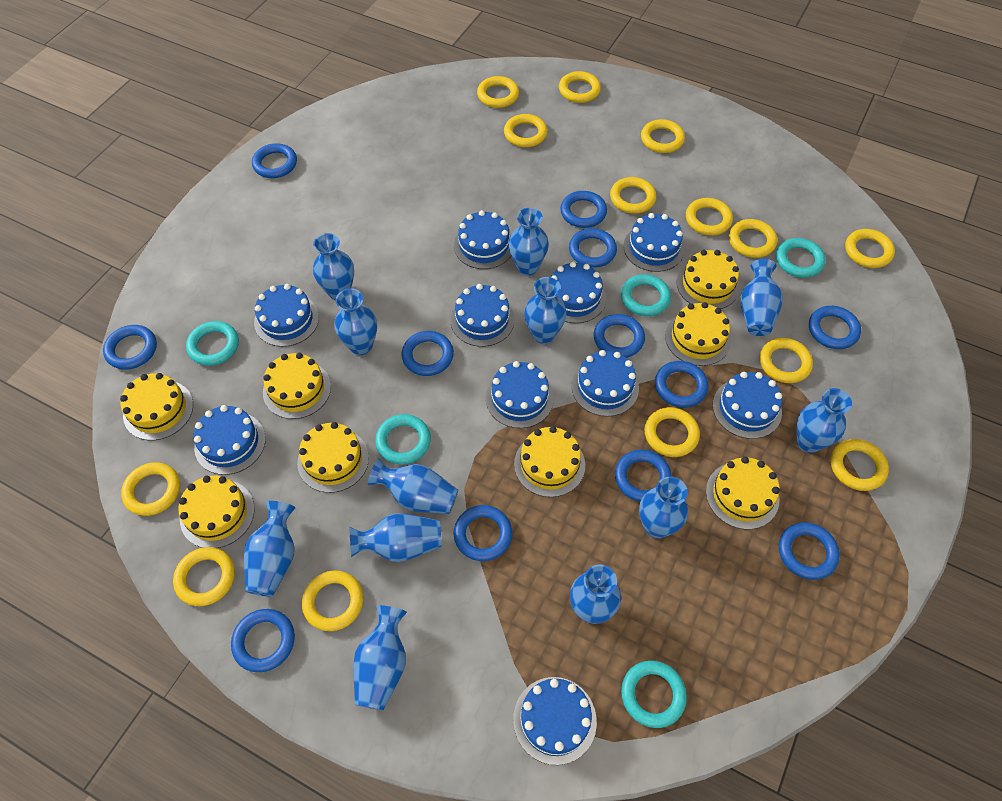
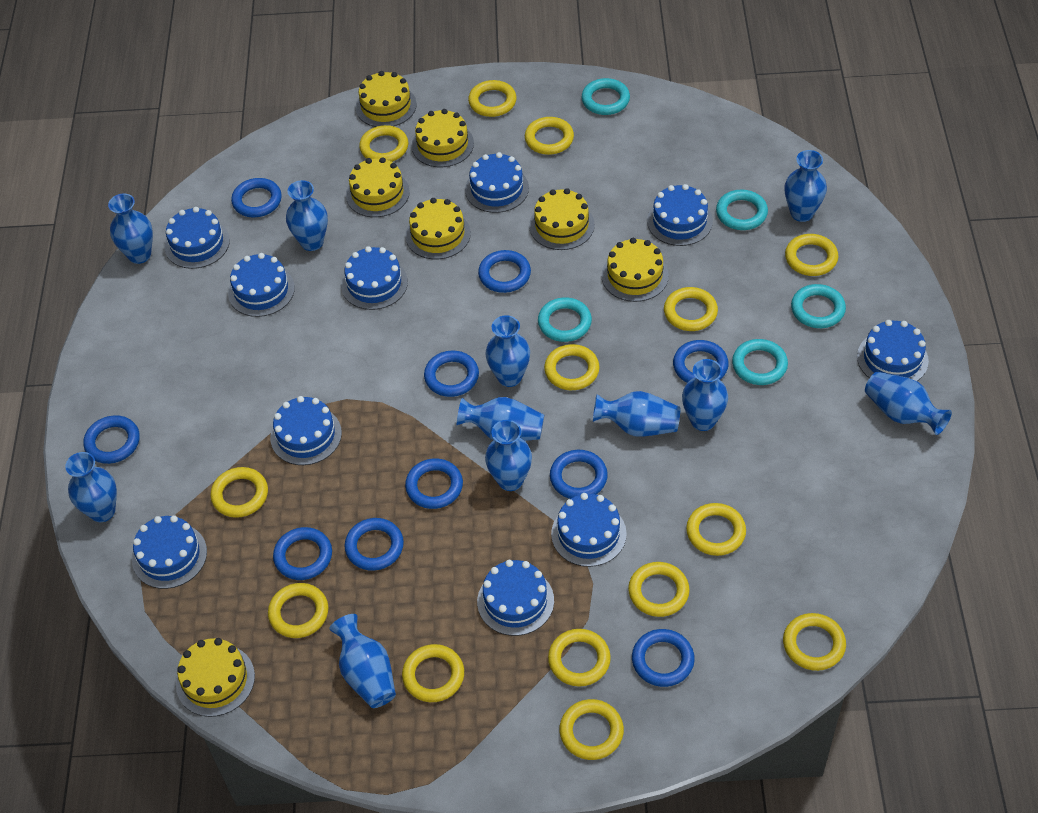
blue ring: [103,325,157,370] [231,609,295,672] [252,143,297,178] [401,331,454,376] [454,505,512,561] [560,191,607,228] [569,228,617,268] [594,314,645,358] [615,450,672,502] [655,361,708,408] [779,522,840,580] [809,306,861,349] = 12 -> [83,415,140,464] [231,178,282,217] [273,527,332,580] [345,518,404,571] [405,458,463,509] [424,351,479,397] [478,250,531,293] [550,450,608,499] [632,629,695,687] [673,340,729,383] = 10
blue vase: [244,501,295,597] [313,233,354,300] [334,288,377,355] [349,513,442,562] [353,605,407,710] [368,458,458,514] [509,208,549,275] [524,277,567,344] [570,565,621,624] [639,477,688,539] [740,259,783,336] [797,388,852,453] = 12 -> [65,452,117,522] [108,194,153,264] [286,180,328,251] [329,614,396,708] [457,397,544,441] [485,315,530,387] [485,420,532,491] [593,391,680,437] [682,359,728,431] [784,150,827,222] [865,372,952,435] = 11
yellow cake: [120,373,193,440] [178,476,255,548] [263,353,331,419] [297,422,369,493] [514,426,585,497] [665,302,731,366] [677,250,740,309] [706,457,780,529] = 8 -> [176,638,255,717] [346,157,410,217] [356,71,417,127] [405,198,471,259] [412,109,474,167] [529,188,595,250] [601,238,669,302] = 7

